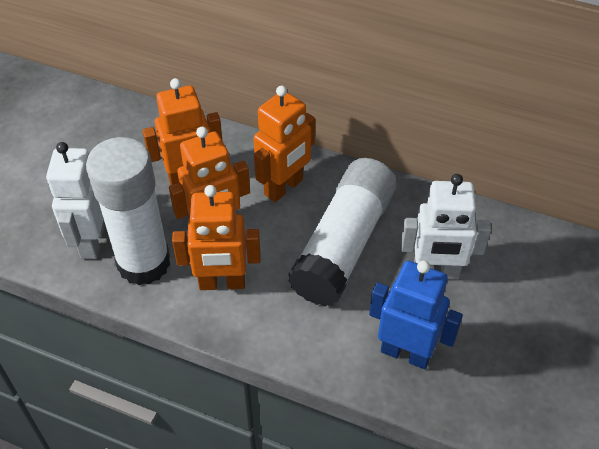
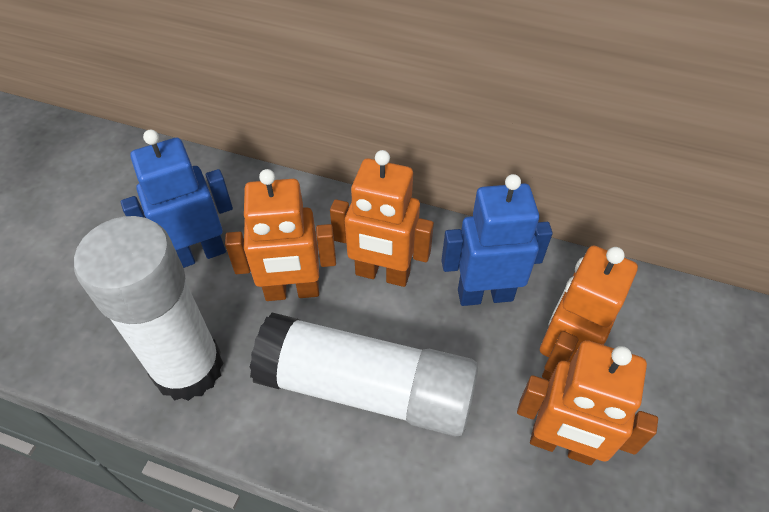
blue robot: [369,260,463,369] = 1 -> [121,130,233,268] [441,174,553,306] = 2
white robot: [46,142,104,259] [401,174,491,280] = 2 -> none = 0

